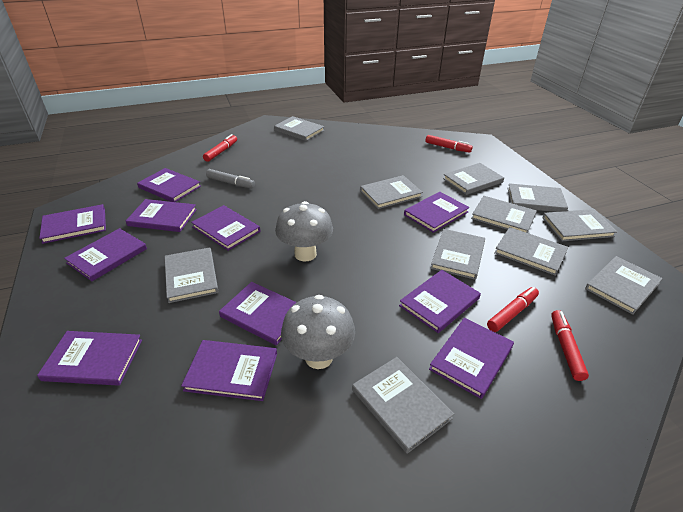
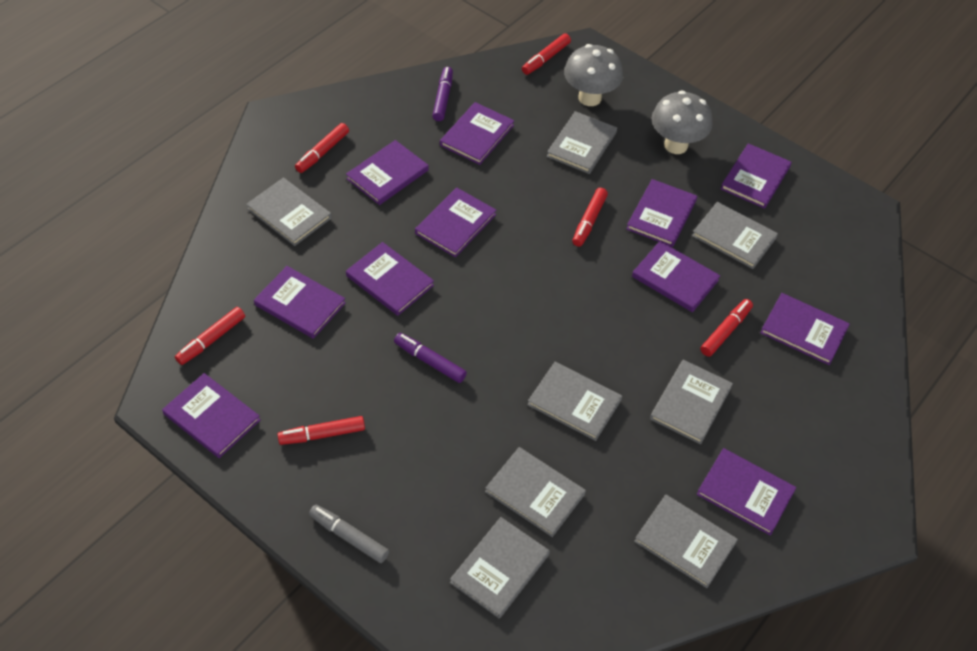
grey book: [165,248,219,303] [274,116,324,141] [352,357,454,454] [360,175,423,209] [430,229,485,280] [443,163,504,195] [471,196,537,233] [494,227,568,276] [507,183,568,212] [542,209,617,241] [585,256,663,315] = 11 -> [246,177,332,246] [450,517,550,619] [485,447,586,537] [527,362,622,441] [547,111,617,174] [634,495,738,588] [650,360,733,444] [692,202,778,269] = 8
purple marker: none = 0 -> [394,333,467,383] [432,67,453,121] = 2
red marker: [203,134,237,162] [425,135,473,153] [487,287,539,332] [551,310,589,381] = 4 -> [175,307,245,365] [277,416,365,445] [295,123,349,173] [522,33,571,75] [572,188,608,247] [700,299,753,357] = 6

